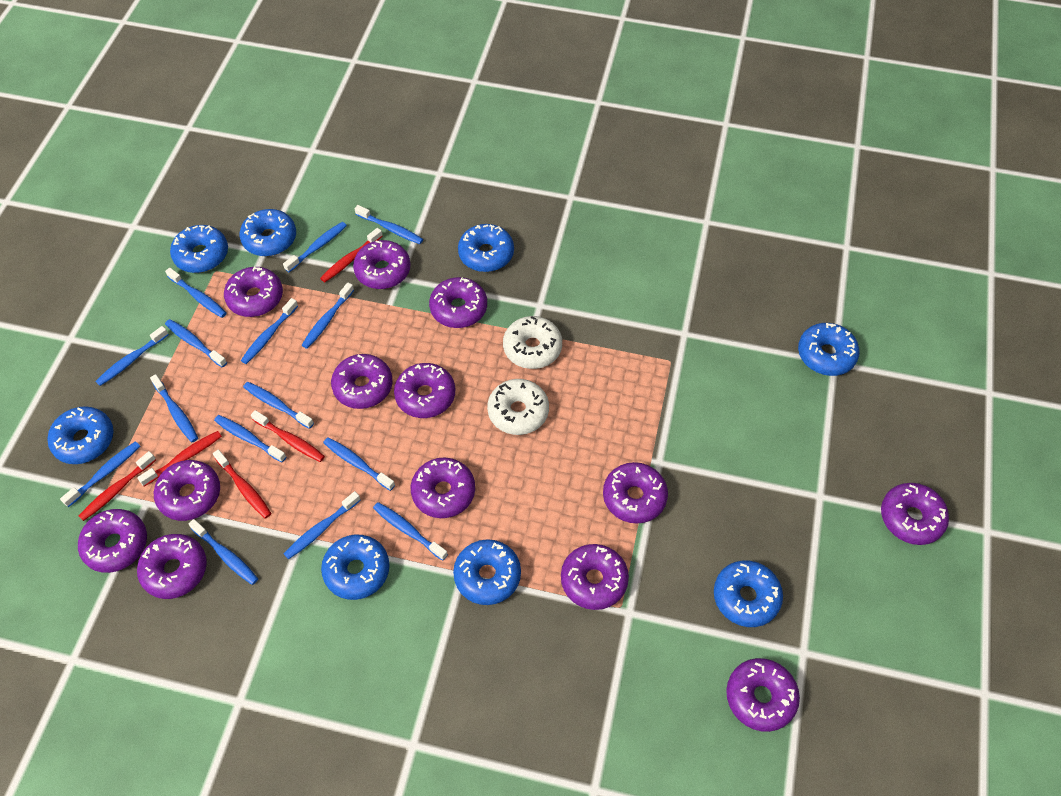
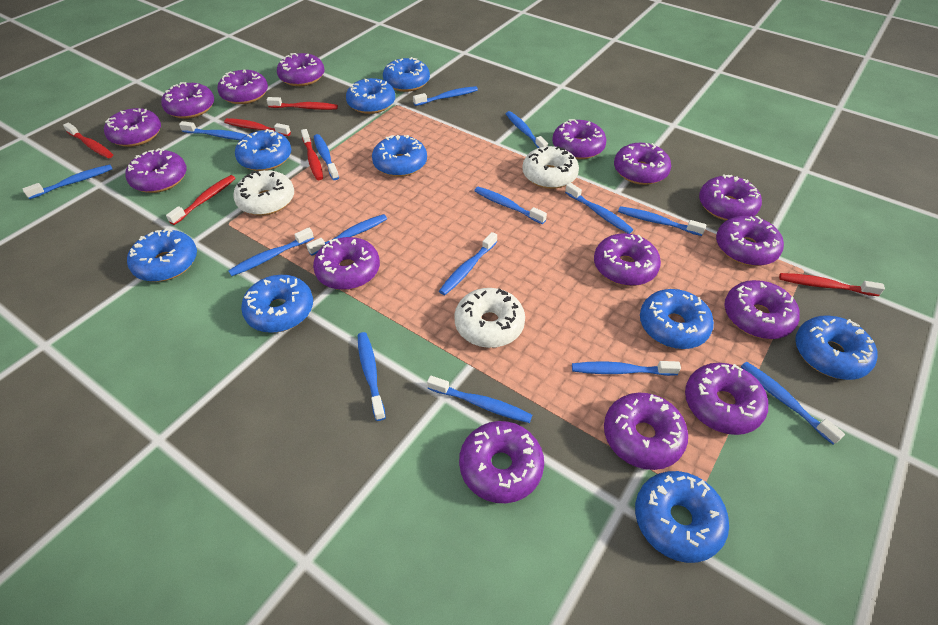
blue donut: [48,406,114,464] [170,225,228,273] [240,209,296,256] [321,535,389,600] [453,539,521,605] [458,224,514,272] [714,561,783,627] [798,323,860,376] = 8 -> [127,228,197,282] [235,129,291,171] [241,275,313,333] [346,78,395,114] [372,135,427,177] [383,57,430,92] [635,471,729,563] [640,289,714,349] [795,316,877,380] = 9
purple donut: [78,509,147,573] [137,534,207,599] [154,460,220,521] [224,267,283,317] [331,354,393,409] [353,240,411,289] [394,363,455,418] [411,457,475,518] [429,277,487,328] [561,544,629,610] [603,462,668,524] [726,658,800,732] [881,483,949,545] = 13 -> [104,108,161,147] [125,148,187,193] [161,82,214,119] [217,69,268,104] [277,53,325,86] [313,237,380,290] [459,421,544,503] [552,119,607,159] [594,233,661,286] [604,393,688,470] [614,143,671,185] [685,363,768,435] [699,175,762,221] [716,216,784,266] [724,280,800,339] = 15
red toothbrush: [79,451,156,521] [137,431,222,486] [213,450,272,519] [251,410,325,462] [320,228,383,282] = 5 -> [63,123,113,158] [166,175,235,225] [224,118,291,136] [267,97,338,110] [301,129,323,180] [779,273,885,296] = 6
white donut: [487,379,549,435] [503,316,562,369] = 2 -> [233,170,294,215] [454,288,525,348] [522,146,579,189] = 3

